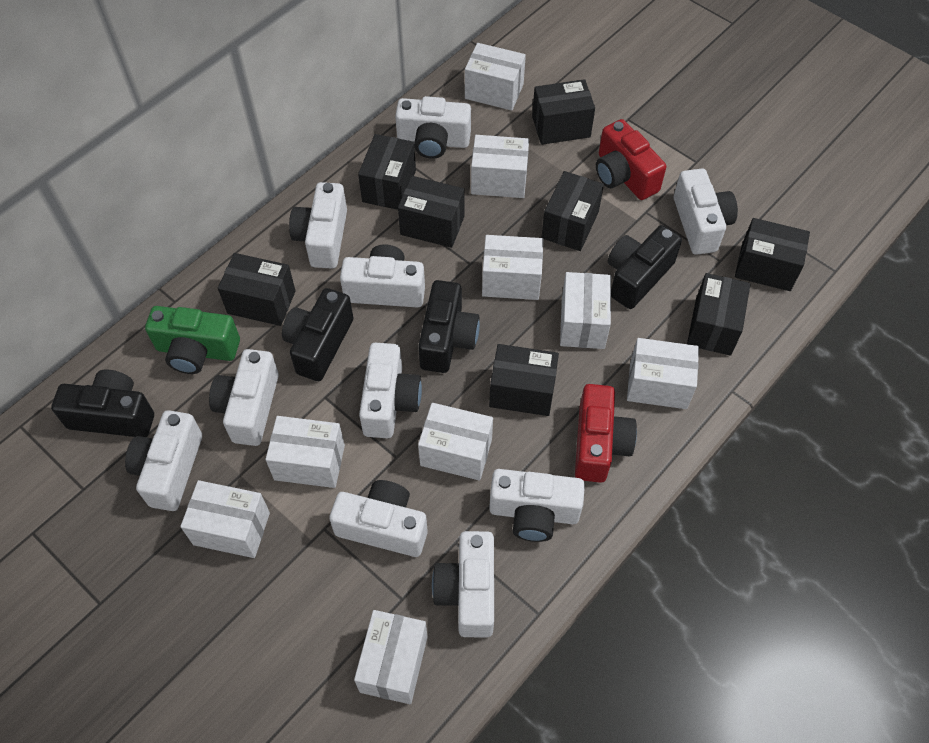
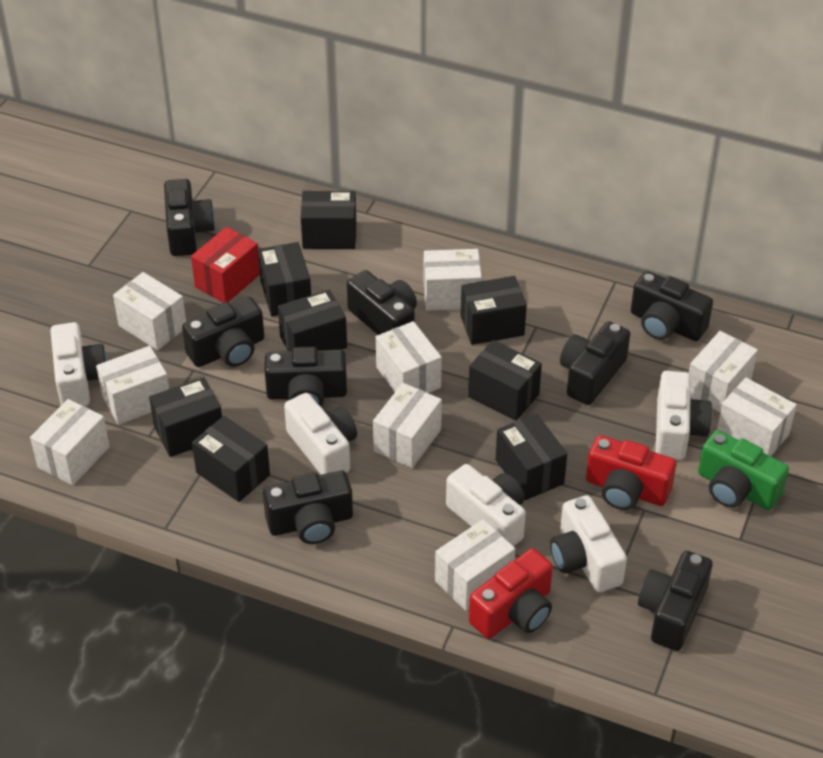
black camera: [51,369,154,437] [282,288,353,381] [418,280,480,373] [608,225,682,309] = 4 -> [164,179,215,256] [182,297,265,367] [263,470,353,544] [264,347,347,407] [347,270,417,335] [560,321,630,405] [631,271,713,341] [638,551,713,651] = 8
red box: none = 0 -> [191,227,260,303] = 1
white camera: [125,410,202,511] [209,349,279,446] [289,182,347,269] [329,480,427,557] [340,244,425,308] [359,343,422,438] [395,96,471,159] [432,531,494,637] [489,469,585,542] [674,169,738,255] = 10 -> [51,322,108,406] [284,393,357,475] [446,464,526,546] [550,495,627,592] [656,371,712,460] = 5

